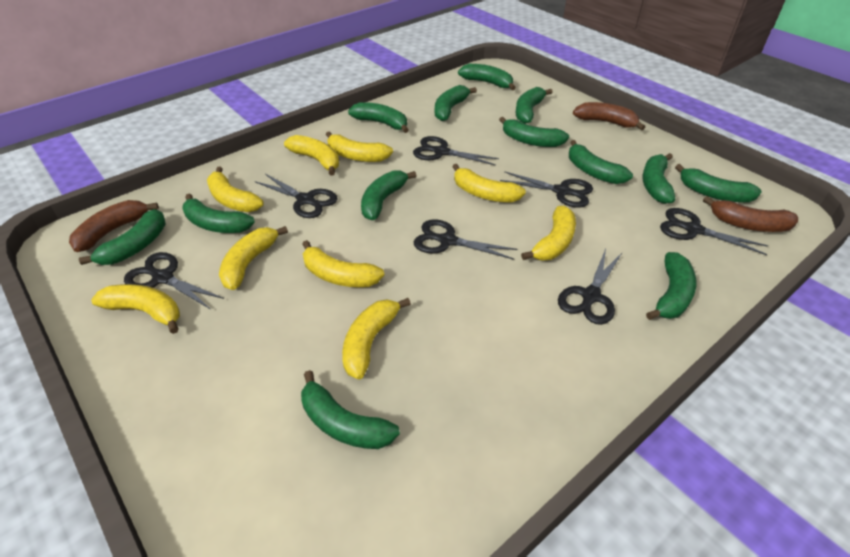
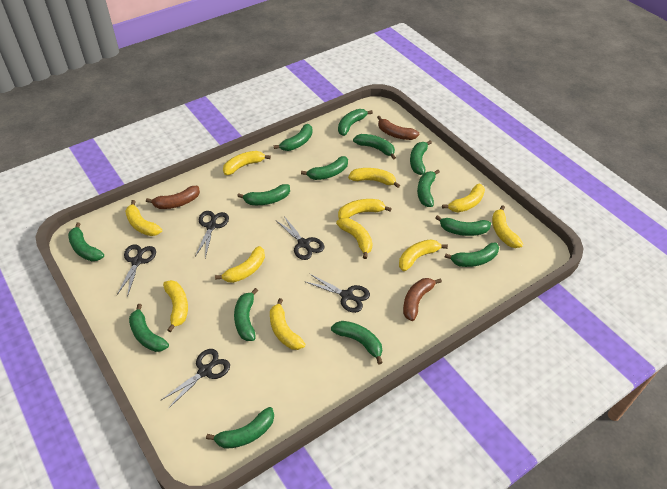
black scissors: [124,252,224,309] [255,174,337,218] [413,136,499,166] [414,219,517,260] [500,171,593,208] [558,249,622,325] [660,208,768,255] = 7 -> [117,244,156,297] [160,349,230,409] [195,211,229,258] [277,216,324,260] [304,274,370,313] = 5
green banana: [79,209,166,265] [183,194,255,233] [301,370,400,449] [348,102,409,133] [361,170,417,220] [435,85,477,121] [458,64,516,90] [499,117,569,147] [516,87,553,124] [569,140,633,184] [643,153,675,204] [646,252,696,320] [675,164,762,202] = 13 -> [68,222,104,261] [129,304,169,352] [206,407,274,449] [234,288,258,341] [237,184,290,205] [274,124,313,151] [301,156,348,180] [331,321,383,364] [338,109,373,136] [353,134,396,160] [410,140,432,175] [417,170,440,207] [435,215,491,236] [444,243,499,267] = 14
yellow banana: [91,284,180,334] [207,166,264,212] [219,226,288,290] [284,135,339,176] [302,240,384,287] [326,131,393,162] [342,298,411,379] [452,164,526,202] [521,206,576,260] = 9 -> [125,200,162,236] [163,280,188,332] [215,246,265,283] [223,151,271,175] [270,298,305,350] [336,218,372,259] [338,199,392,219] [348,168,400,188] [399,239,448,271] [442,184,485,212] [492,205,523,248] = 11

